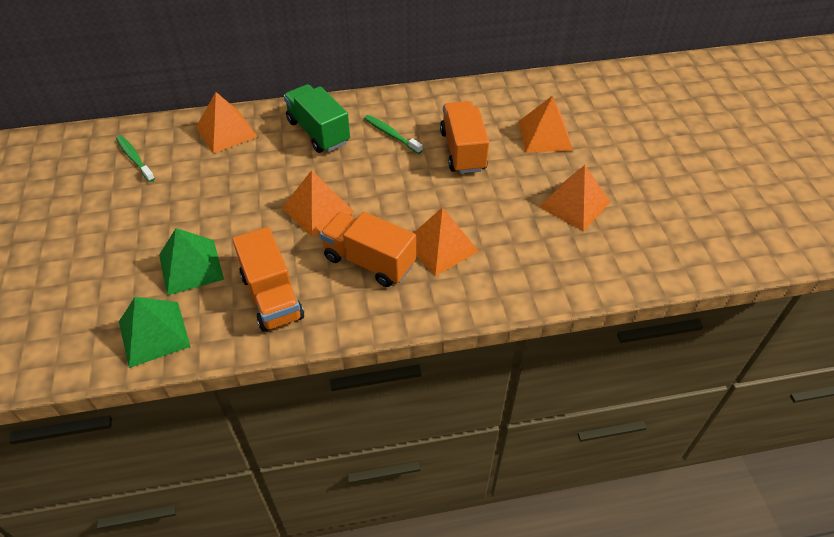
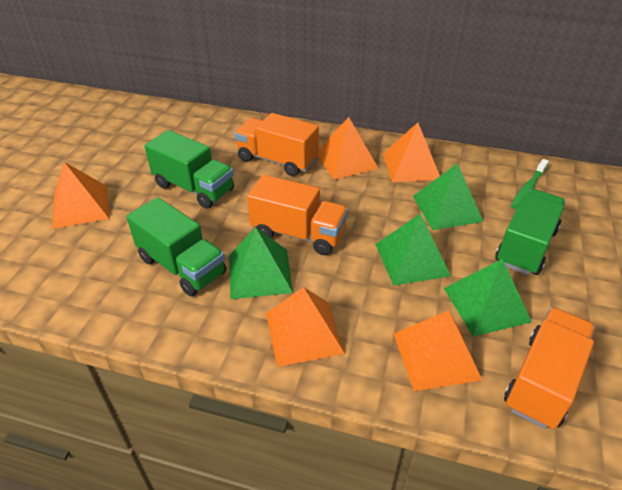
green pyramid: [119,297,191,368] [159,228,224,295] = 2 -> [229,227,293,299] [375,214,451,286] [413,163,483,230] [444,259,532,337] = 4
green toothbrush: [116,135,155,182] [364,115,423,154] = 2 -> [511,159,549,209] = 1
green truck: [284,84,350,153] = 1 -> [126,197,226,297] [145,130,234,209] [495,189,566,275] = 3

